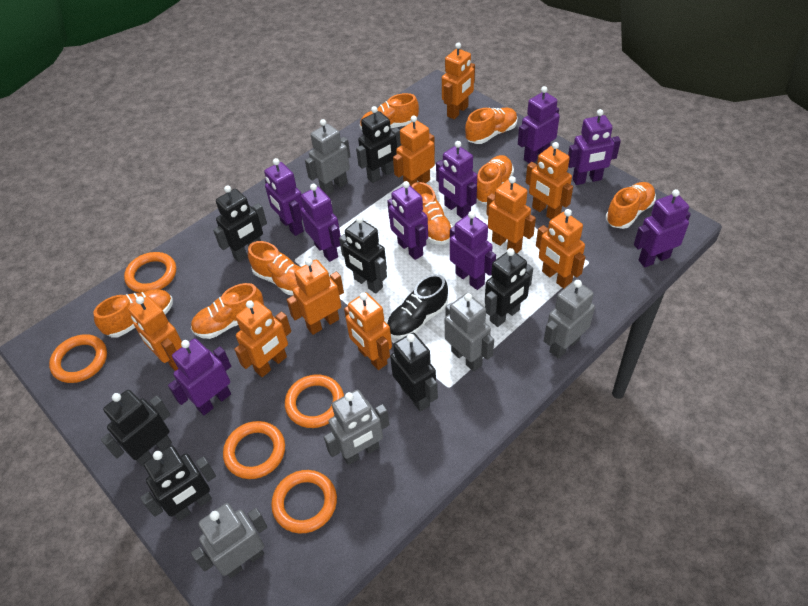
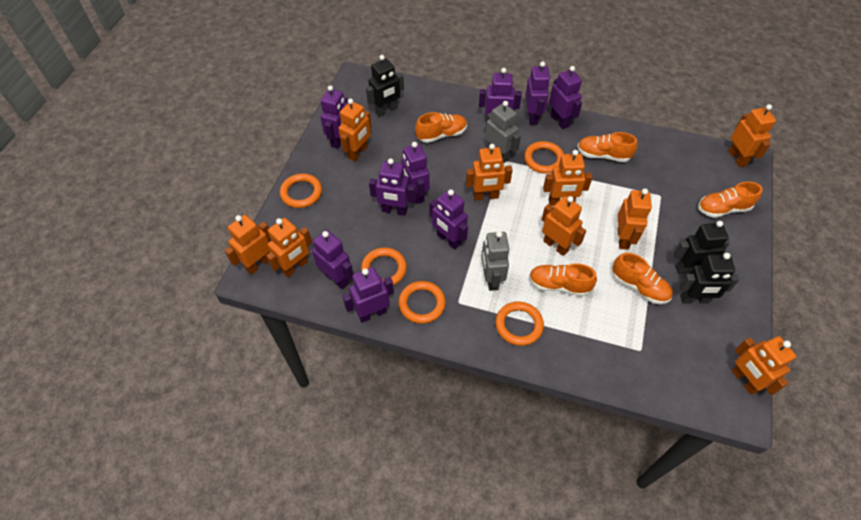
black robot: [101,390,172,467] [140,446,216,521] [213,185,267,262] [339,216,387,293] [356,106,401,183] [390,333,438,412] [485,248,533,327] = 7 -> [366,55,404,117] [673,221,730,274] [679,253,739,304] = 3
black shoe: [387,274,448,339] = 1 -> none = 0
grey robot: [191,503,267,578] [305,119,351,196] [324,390,389,465] [445,293,494,372] [544,280,595,359] = 5 -> [481,231,509,291] [485,101,521,163] = 2
orange shoe: [93,289,173,338] [191,283,264,339] [248,241,300,295] [360,93,419,130] [411,182,453,245] [465,108,518,144] [477,155,514,204] [606,182,656,229] = 8 -> [415,112,467,143] [529,263,597,296] [577,132,638,162] [612,253,673,304] [698,181,763,218] = 5

